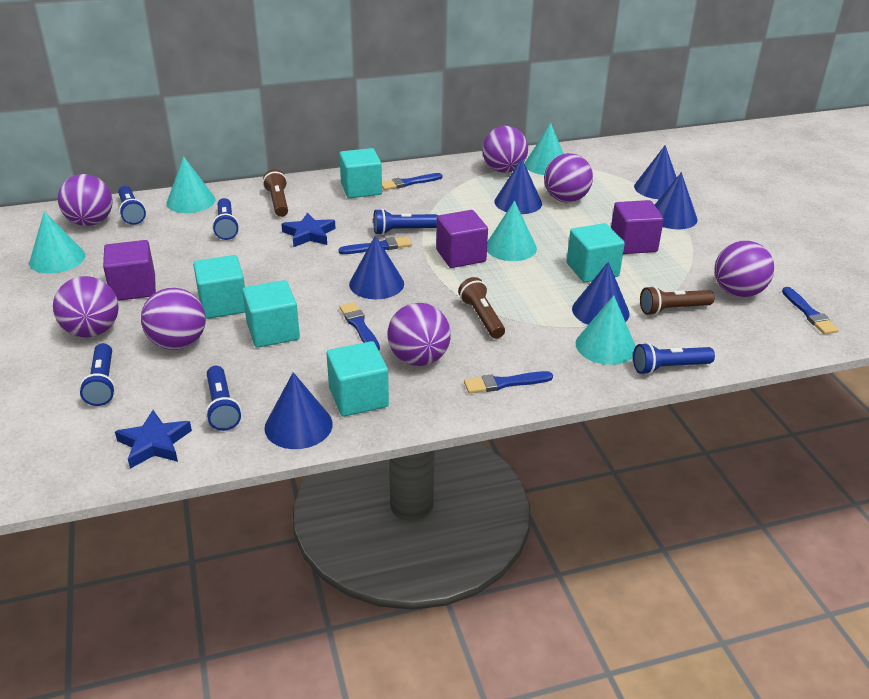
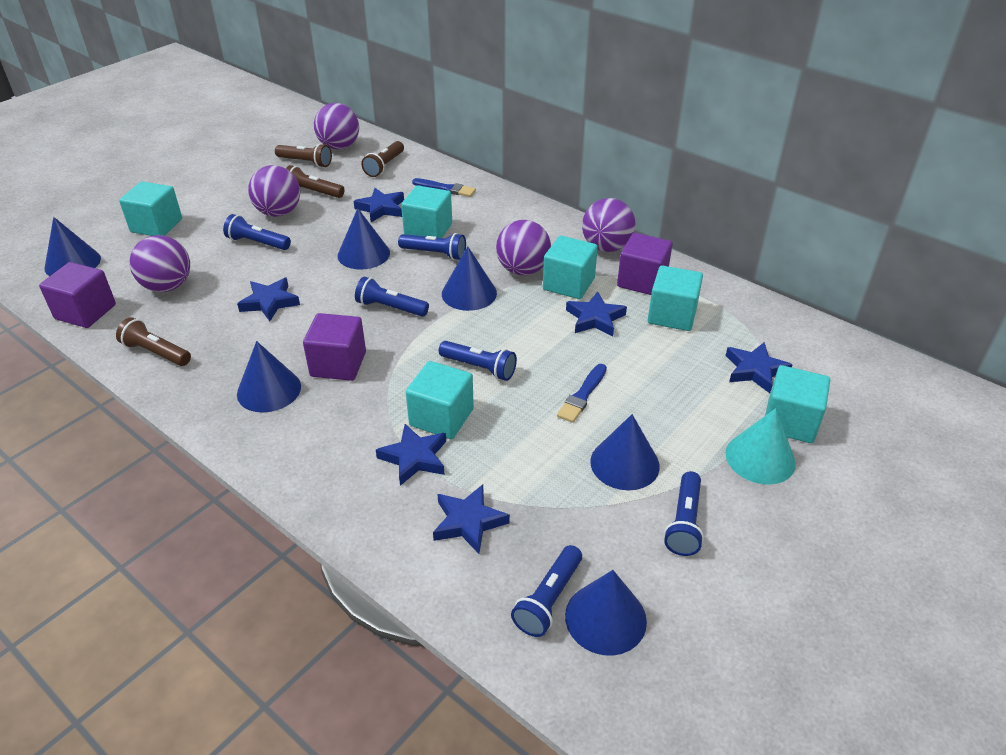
blue brush: [338,236,412,254] [339,302,380,350] [382,173,442,190] [464,371,553,393] [782,287,839,334] = 5 -> [412,178,476,197] [557,364,607,423] = 2
blue star: [115,410,192,469] [281,213,336,247] = 2 -> [237,278,300,321] [354,188,404,222] [376,424,446,486] [433,484,510,554] [566,292,627,336] [726,342,793,393] = 6
brown flashlight: [263,169,288,217] [458,277,505,339] [640,286,714,315] = 3 -> [116,317,191,366] [275,144,332,168] [286,165,345,198] [361,141,404,177] = 4
purple ball: [53,276,119,338] [58,174,112,226] [141,288,206,350] [387,303,451,366] [482,126,528,173] [544,153,593,203] [714,241,774,297] = 7 -> [129,235,190,292] [248,165,300,217] [314,103,359,150] [496,220,551,275] [582,198,636,252] = 5
turquoise cone: [29,211,85,274] [166,156,216,213] [487,201,537,261] [525,123,564,175] [576,295,636,365] = 5 -> [725,408,796,485] = 1
turquoise cube: [193,255,245,319] [242,280,300,348] [327,341,389,417] [339,148,382,198] [567,223,625,283] = 5 -> [119,181,182,236] [401,185,452,238] [406,361,474,439] [543,236,598,299] [648,266,703,331] [765,365,830,443] = 6

